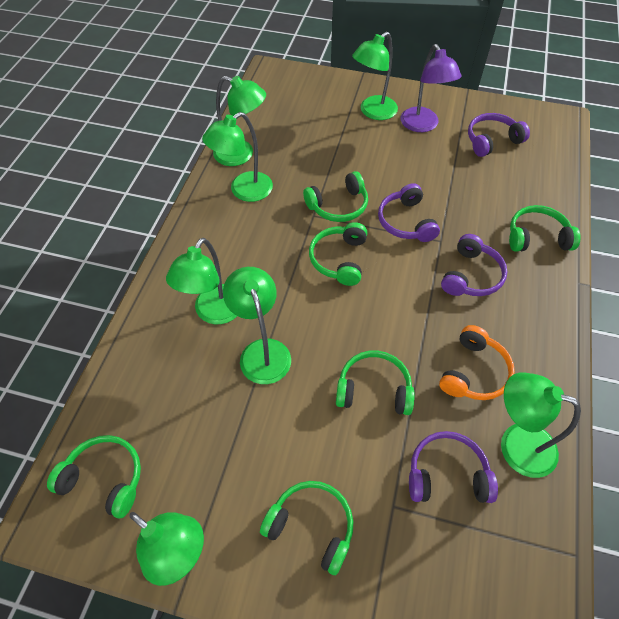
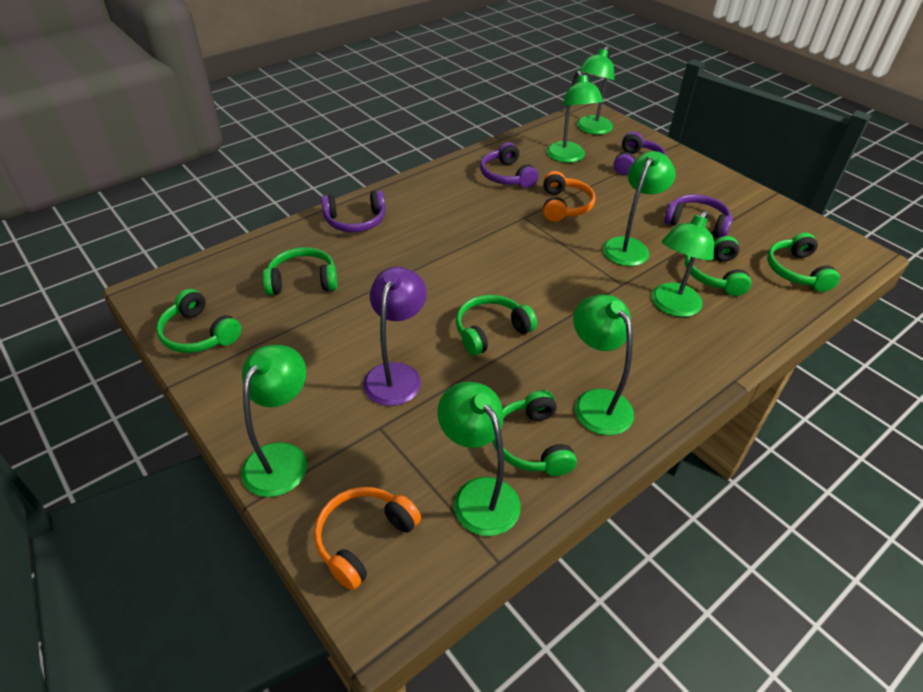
orange headphones: [439,325,515,400] = 1 -> [314,487,421,590] [543,171,596,222] = 2

